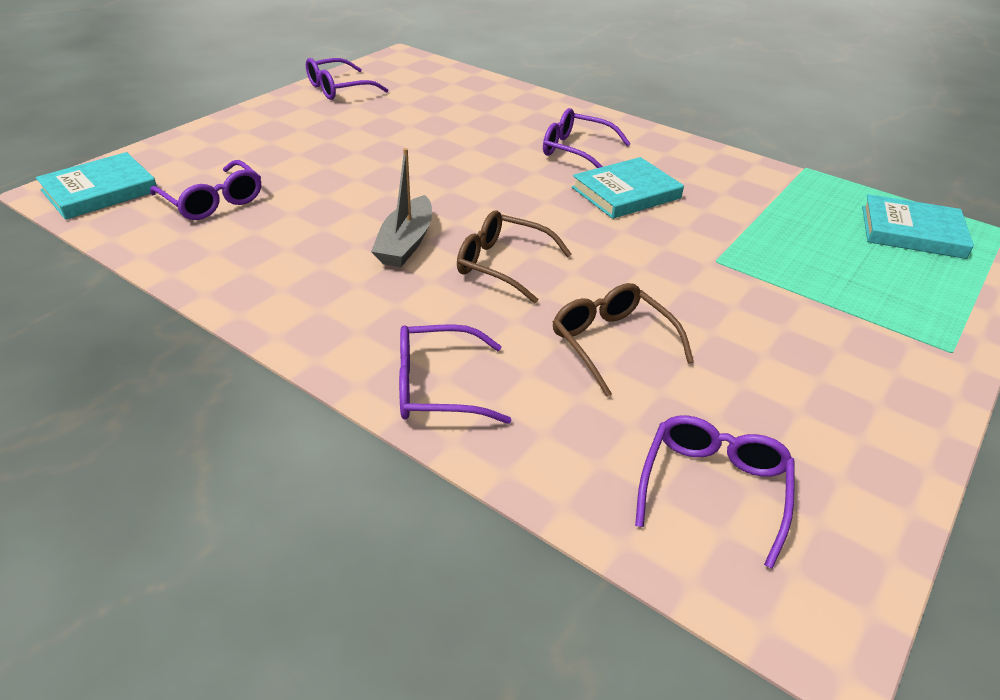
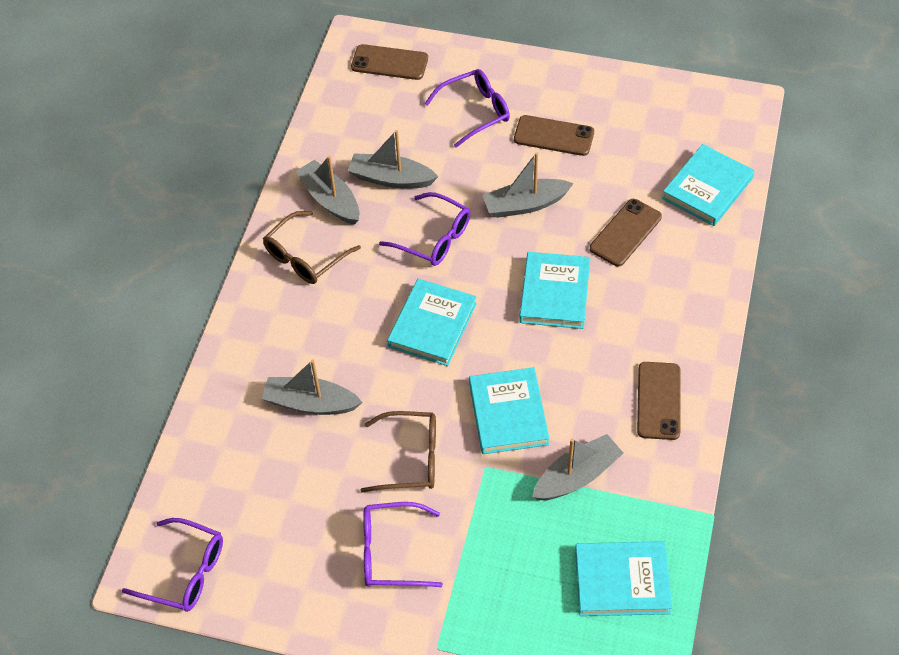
brown phone: none = 0 -> [351,44,428,80] [514,115,594,156] [590,199,662,266] [637,362,681,440] = 4
grey boat: [371,148,432,267] = 1 -> [262,360,363,415] [295,156,359,225] [348,130,438,189] [482,152,574,218] [532,434,623,500] = 5
purple glasses: [150,160,261,220] [306,58,389,100] [399,324,511,424] [543,108,631,168] [635,415,795,569] = 5 -> [122,518,223,612] [363,502,443,587] [379,192,471,266] [424,69,510,148] = 4
turquoise book: [36,152,157,220] [572,157,684,219] [862,194,974,259] = 3 -> [387,279,477,366] [469,367,549,454] [519,252,590,329] [575,541,672,616] [662,144,754,226] = 5

